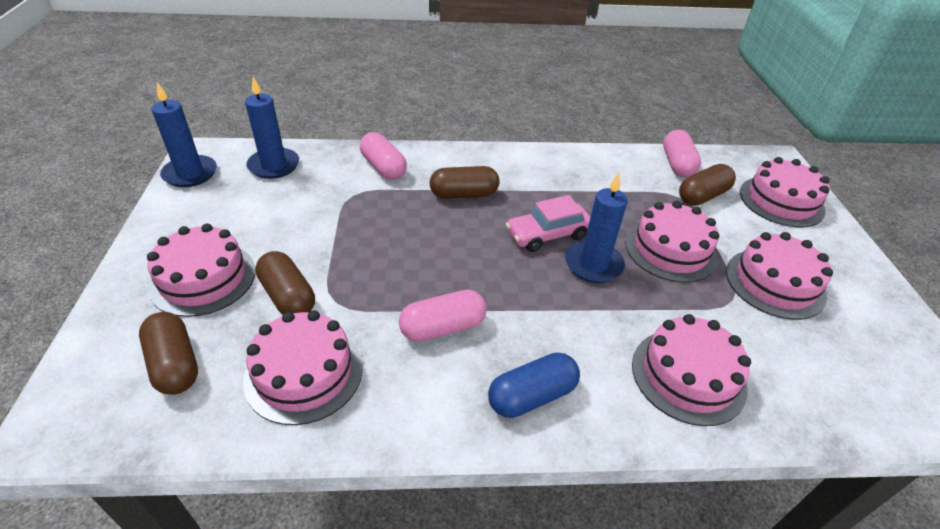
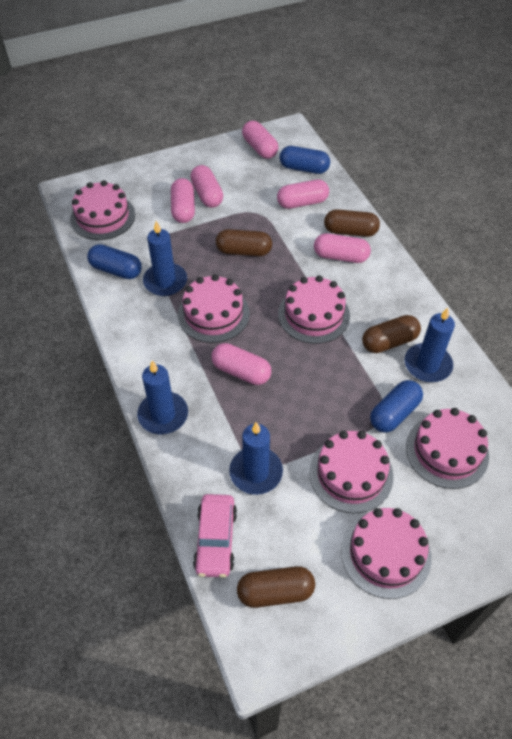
blue candle: [152,82,217,187] [245,77,299,179] [565,173,628,283] = 3 -> [137,361,188,434] [143,221,187,296] [229,422,283,495] [405,308,455,382] = 4
blue capsule: [488,352,580,418] = 1 -> [87,244,142,279] [279,146,330,174] [370,380,423,433] = 3
pink capsule: [360,132,407,180] [399,290,487,342] [663,130,701,178] = 3 -> [171,178,195,223] [190,165,223,208] [211,343,271,385] [242,121,278,159] [277,179,329,209] [314,233,371,263] = 6

